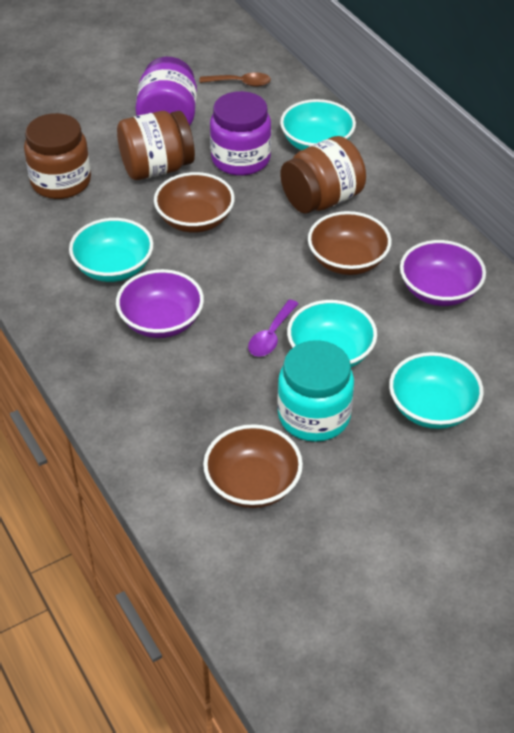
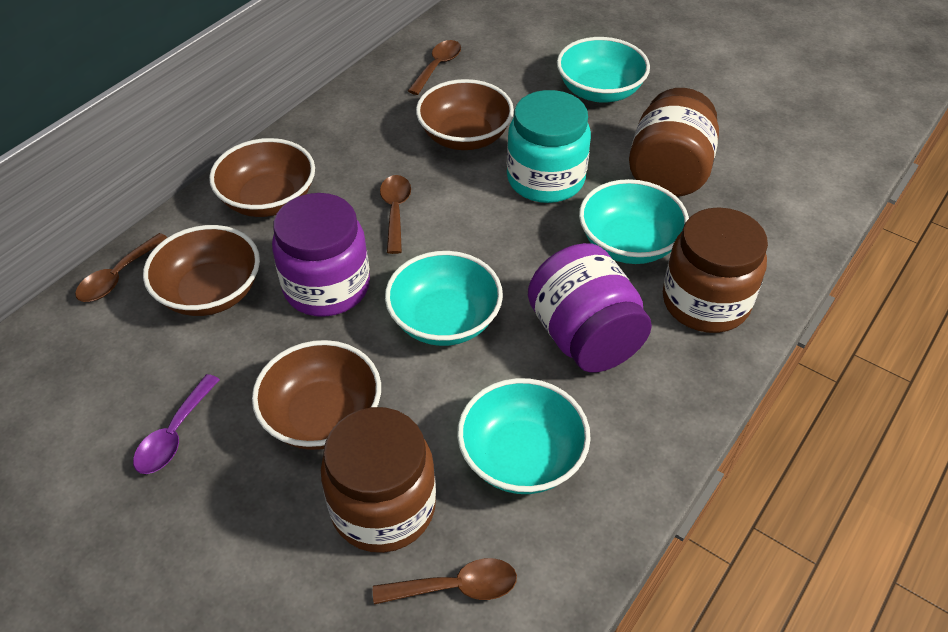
brown bowl: [154,172,235,233] [203,424,303,508] [308,211,391,275] = 3 -> [143,225,260,316] [209,138,315,217] [252,340,381,450] [416,79,514,150] = 4
brown spoon: [199,72,271,87] = 1 -> [75,233,168,302] [373,558,517,604] [380,175,411,254] [408,40,461,95] = 4
purple bowl: [116,269,204,338] [400,240,486,306] = 2 -> none = 0

